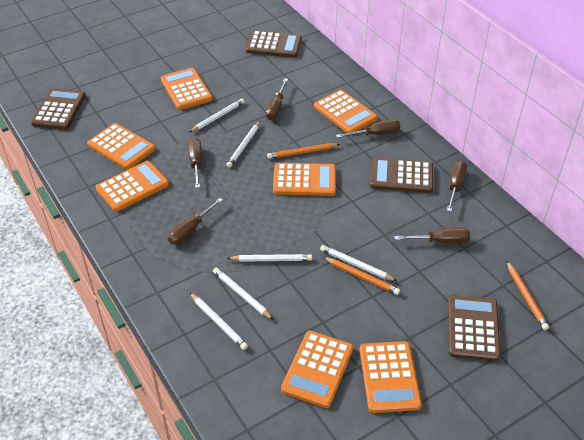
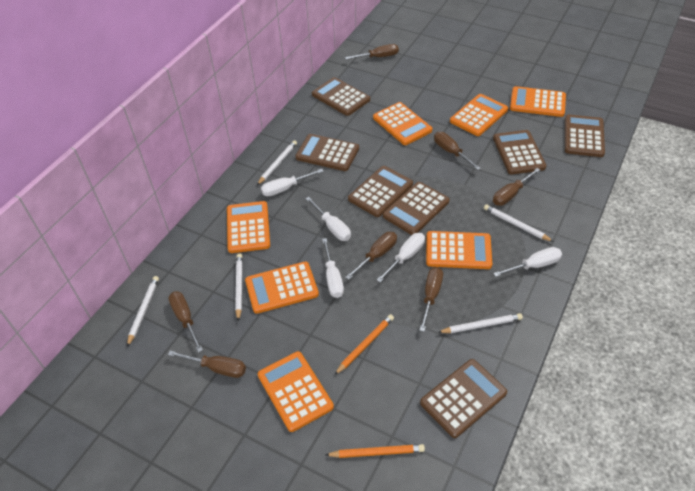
brown calculator: [31,88,86,130] [246,30,302,58] [370,157,433,193] [448,295,501,361] = 4 -> [295,134,359,171] [312,77,370,116] [348,166,413,217] [383,182,449,235] [420,359,507,438] [493,130,546,174] [565,115,605,157] = 7
brown screwdriver: [168,198,223,245] [188,138,202,188] [265,78,288,120] [336,119,400,138] [394,227,470,244] [447,161,467,212] = 6 -> [168,351,246,378] [169,291,203,353] [345,44,399,60] [345,232,397,280] [419,267,443,332] [434,132,481,170] [493,168,540,206] = 7
orange pencil: [267,143,340,159] [323,257,400,295] [507,261,549,330] = 3 -> [325,444,425,458] [334,314,394,375] = 2
white pencil: [189,292,248,350] [190,98,245,132] [213,267,274,320] [226,121,260,168] [227,254,312,262] [320,245,397,281] = 6 -> [127,276,159,347] [235,254,243,321] [257,140,297,185] [438,313,523,333] [484,204,554,242] = 5
white screwdriver: none = 0 -> [261,169,324,196] [306,197,351,241] [322,238,344,298] [377,233,425,283] [493,247,562,277] = 5

